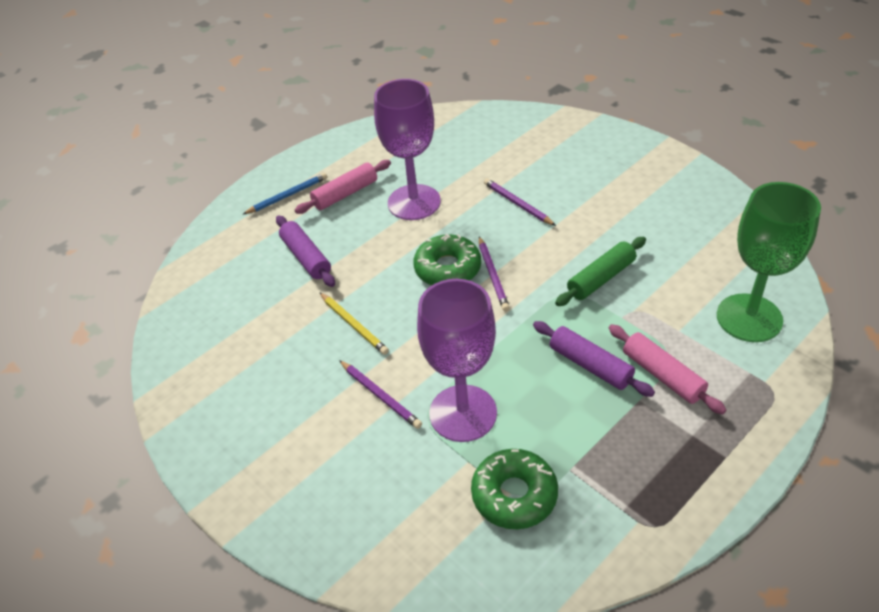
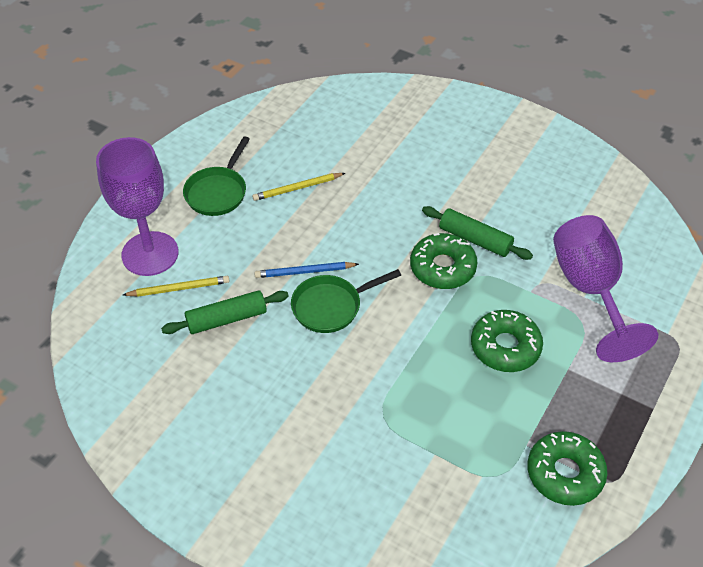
green donut: [413,234,481,285] [471,449,558,529] = 2 -> [410,233,477,289] [471,310,543,372] [527,431,608,506] = 3
green goblet: [717,182,821,342] = 1 -> none = 0
green pan: none = 0 -> [183,136,250,216] [291,269,401,333] = 2
green rolling pin: [555,237,646,306] = 1 -> [161,290,289,334] [422,206,533,260] = 2
pink rolling pin: [295,160,391,214] [609,324,726,414] = 2 -> none = 0
purple pencil: [339,360,422,429] [479,236,510,311] [484,178,556,226] = 3 -> none = 0
purple rolling pin: [276,215,335,287] [533,321,655,397] = 2 -> none = 0
yellow pencil: [319,292,389,355] = 1 -> [123,276,230,297] [252,173,345,201] = 2

